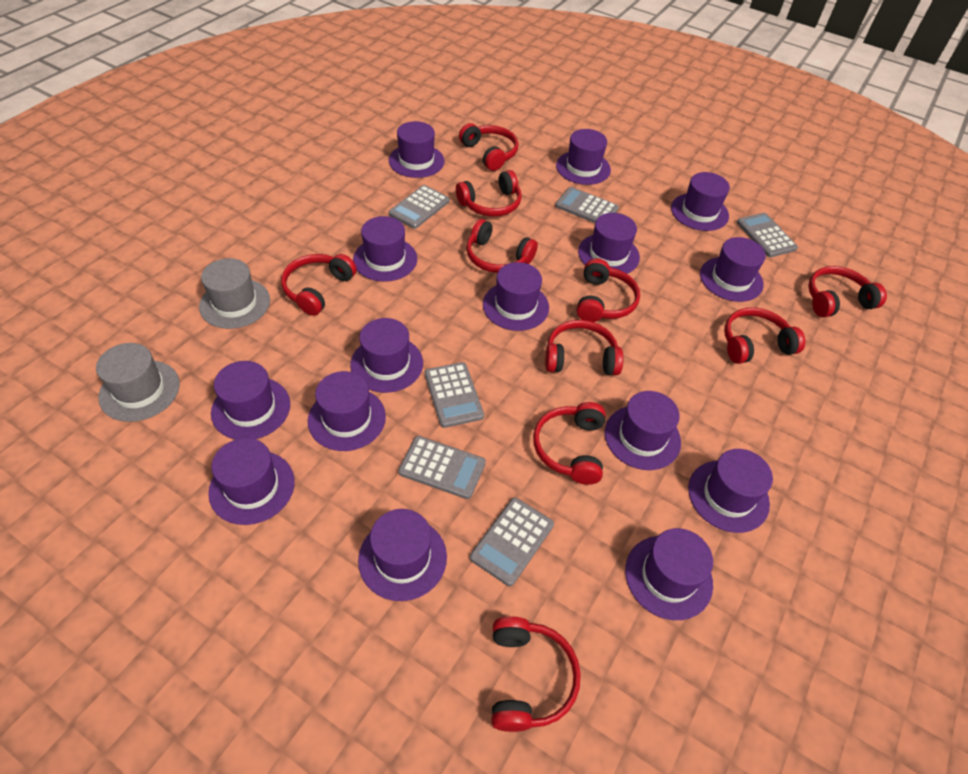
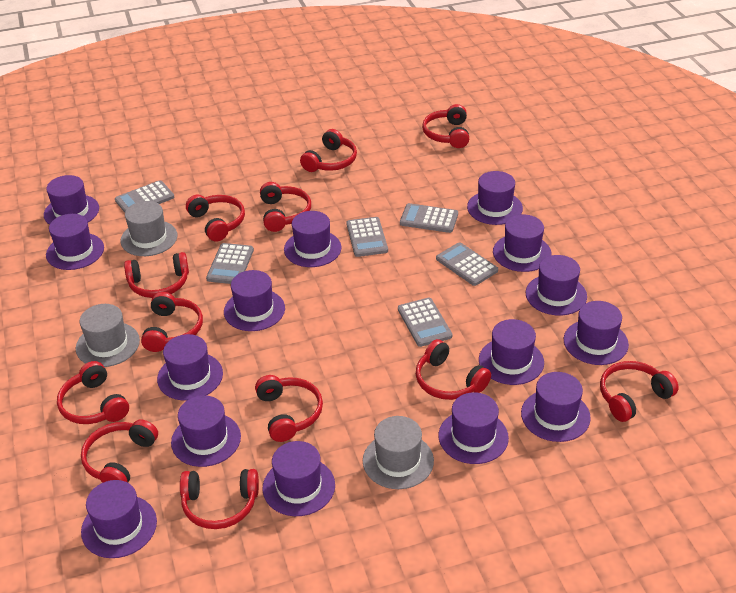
grey hat: [96,343,180,422] [199,258,270,329] = 2 -> [76,304,140,367] [120,201,177,256] [363,416,434,489] = 3
red headphones: [281,254,357,316] [456,170,522,216] [459,123,518,171] [466,219,538,273] [491,616,581,732] [533,402,605,485] [545,320,623,375] [577,258,640,322] [724,307,805,364] [808,266,887,317] = 10 -> [57,361,129,424] [81,419,158,483] [124,252,189,298] [141,292,203,352] [180,469,259,529] [186,195,245,242] [255,375,323,442] [260,182,311,232] [300,129,357,172] [416,339,491,400] [422,104,469,148] [600,361,679,422] = 12

